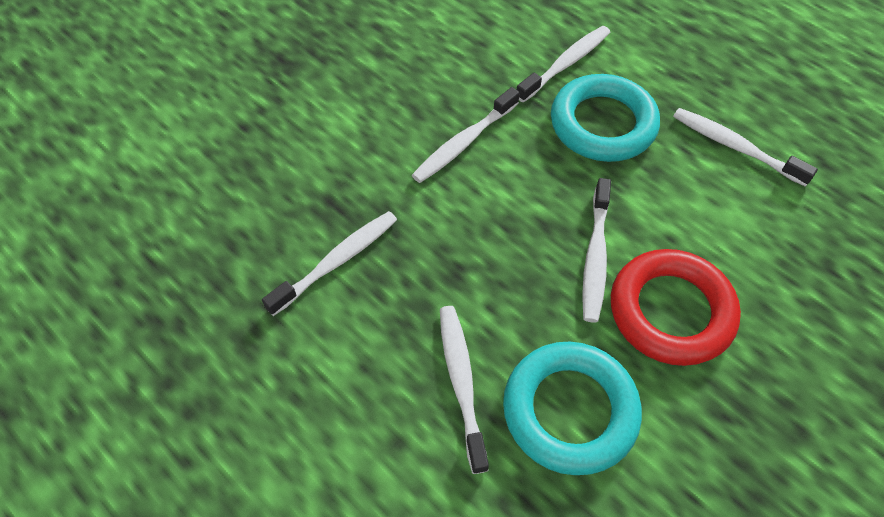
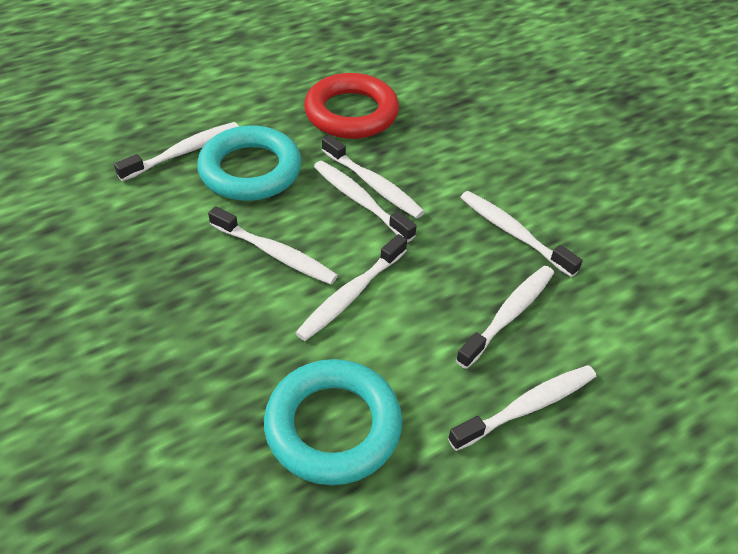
white toothbrush: [262,211,397,316] [412,87,520,183] [440,306,489,474] [517,26,610,103] [582,178,611,323] [673,108,818,186] = 6 -> [114,122,239,181] [208,206,338,285] [295,234,407,341] [314,161,417,242] [322,135,425,218] [448,365,596,451] [456,266,554,369] [460,191,583,277] = 8

